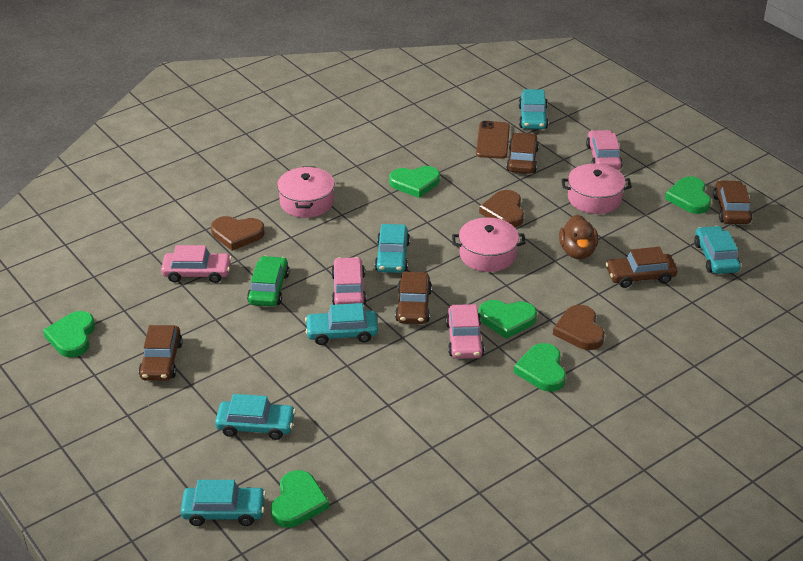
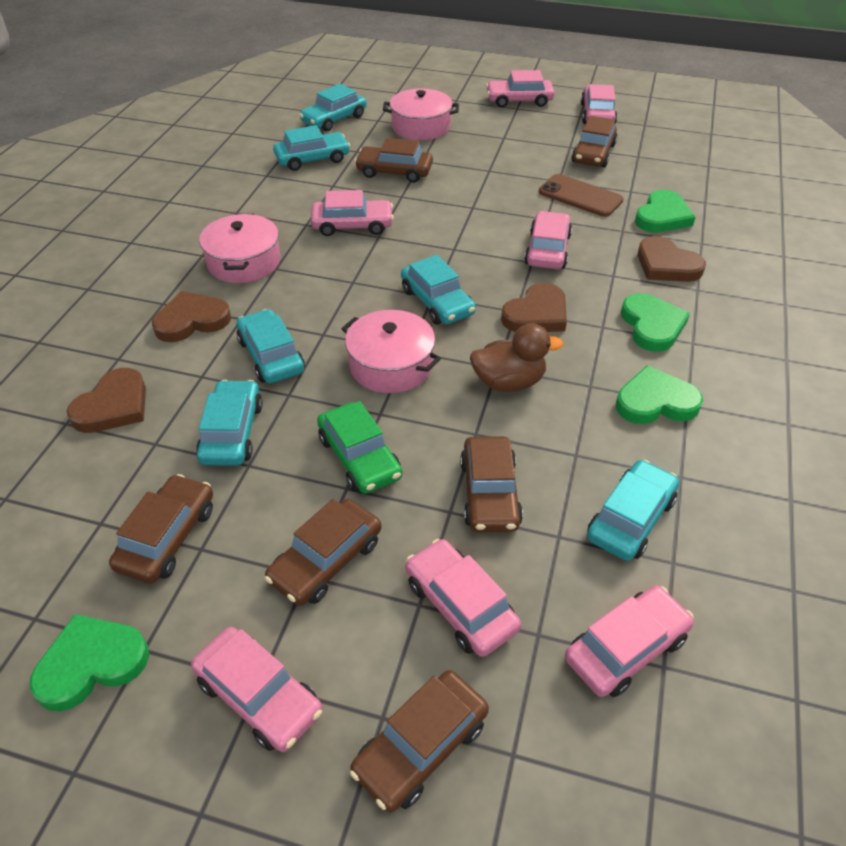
brown car: [139,325,183,381] [395,272,432,324] [506,132,539,174] [605,247,677,288] [713,180,752,224] = 5 -> [109,474,213,584] [265,499,382,606] [350,670,489,813] [355,138,433,183] [460,436,523,532] [572,116,617,167] = 6
brown heart: [211,216,265,251] [479,190,524,228] [553,305,604,350] = 3 -> [67,368,146,433] [152,291,231,342] [501,283,567,332] [638,236,706,282] = 4
green heart: [43,311,95,357] [271,470,329,528] [389,166,440,198] [479,300,537,339] [514,343,566,392] [665,176,711,214] = 6 -> [30,614,149,712] [616,365,703,424] [621,293,690,352] [635,190,696,232] = 4
pink car: [161,245,232,283] [331,257,366,305] [446,304,484,359] [586,130,623,170] = 4 -> [191,627,323,752] [311,190,394,236] [405,539,521,657] [486,70,554,107] [524,211,572,269] [565,585,694,697] [581,84,617,124] = 7

